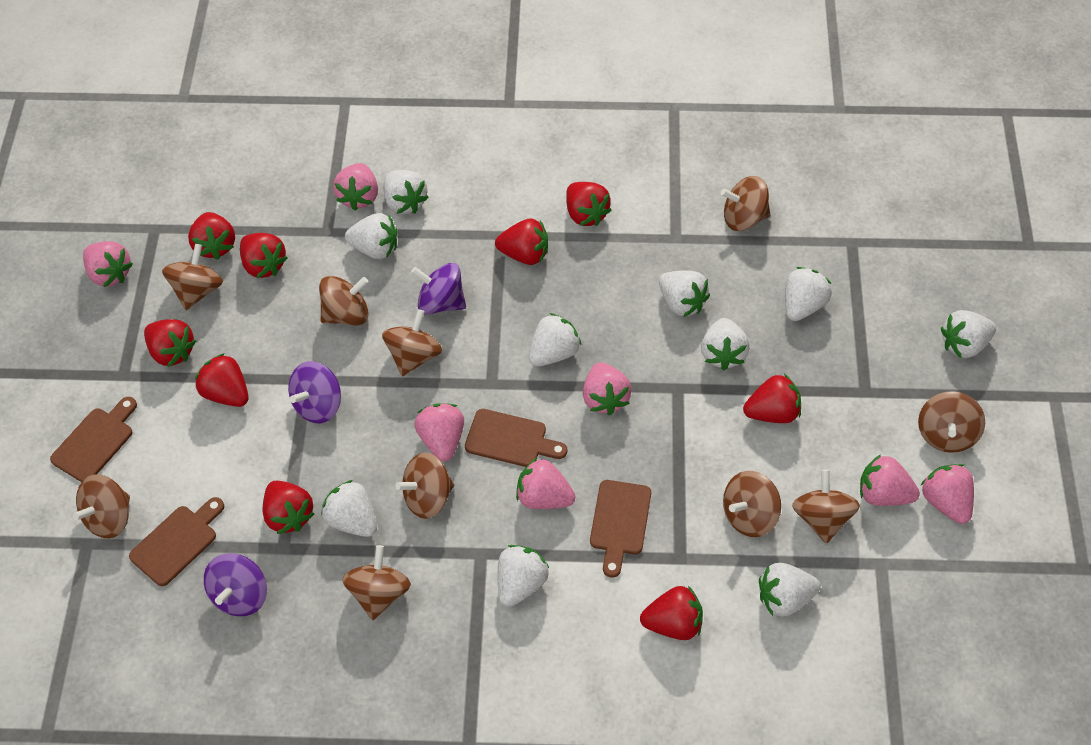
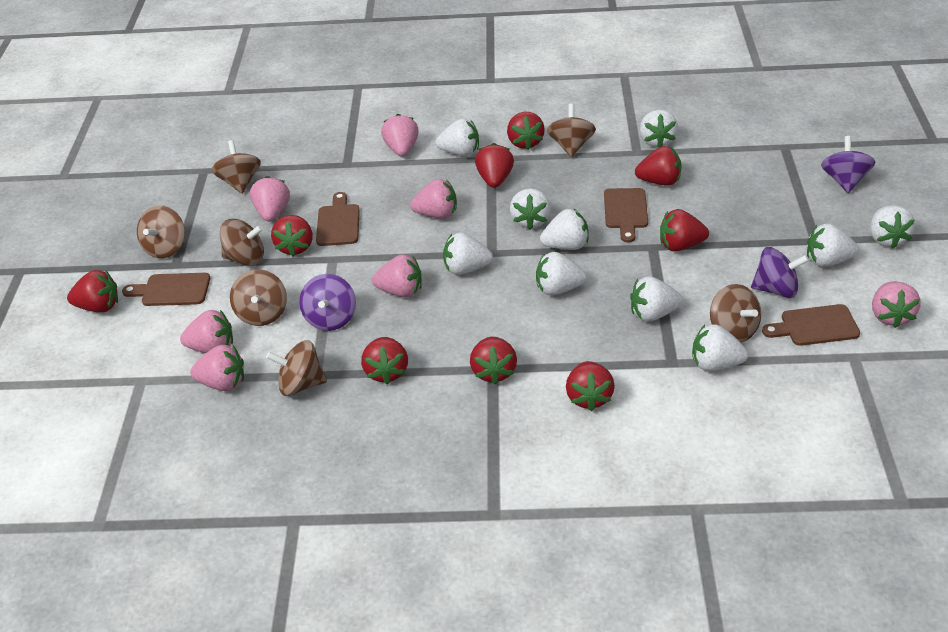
brown spinning top: [73,475,130,538] [162,244,223,310] [319,276,369,325] [342,545,411,620] [382,309,442,377] [395,452,454,519] [721,176,770,231] [723,471,781,537] [792,469,860,544] [918,391,985,453] = 10 -> [137,206,185,258] [211,140,261,194] [220,219,264,266] [230,270,287,326] [266,340,327,396] [547,103,596,157] [710,284,761,343] = 7

